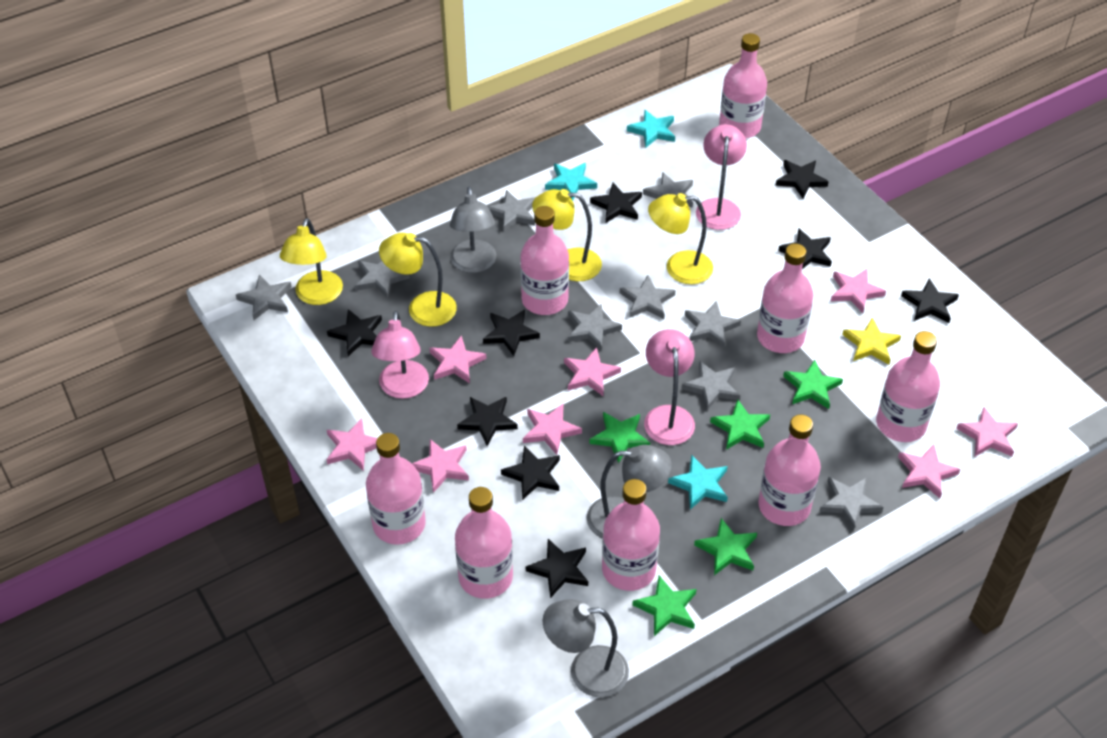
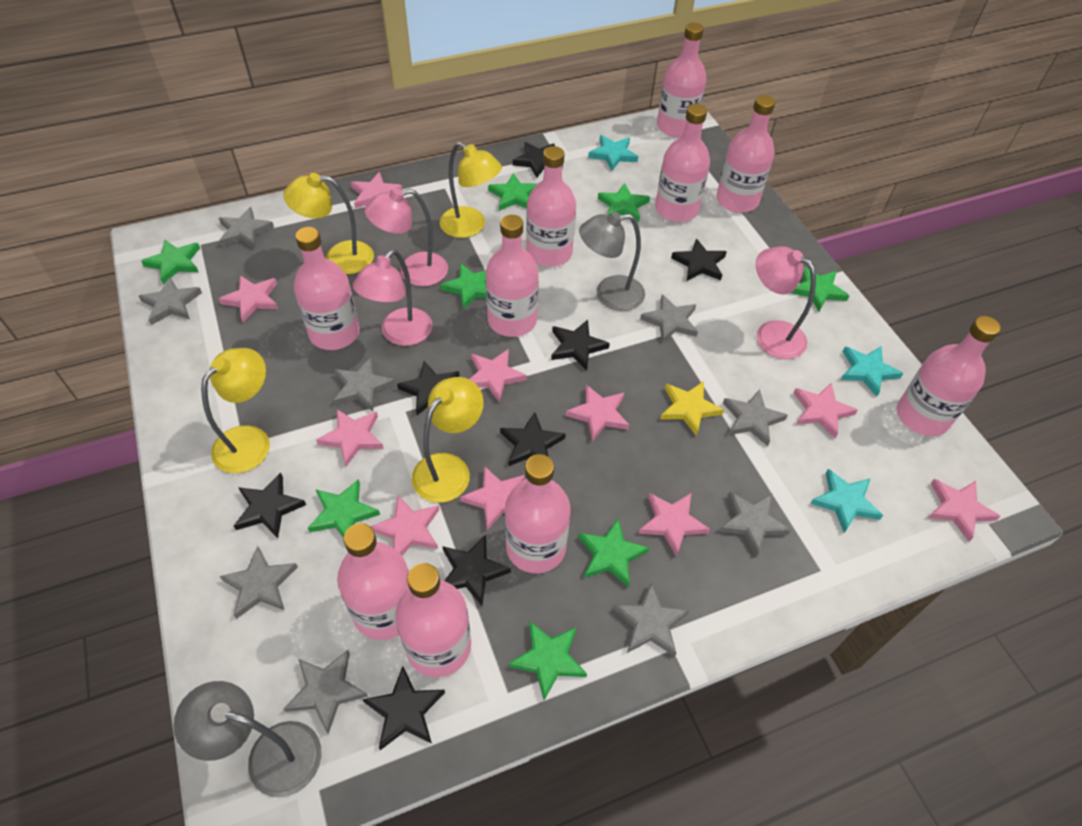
black star: [327,309,382,356] [457,397,518,446] [483,310,540,356] [501,446,560,500] [526,539,588,598] [590,183,642,223] [776,160,829,198] [778,229,832,269] [901,278,959,323] = 9 -> [234,473,306,538] [362,666,445,750] [397,361,460,415] [442,535,511,606] [500,412,566,466] [513,142,563,178] [551,320,610,370] [671,238,727,281] = 8
green star: [589,412,650,463] [632,576,697,636] [694,518,757,575] [710,399,770,450] [783,360,843,409] = 5 -> [141,239,200,284] [308,479,380,538] [440,263,486,310] [488,173,537,211] [508,621,587,700] [578,518,650,587] [598,183,650,222] [791,267,849,312] = 8
grey lamp: [450,187,496,273] [542,599,629,697] [587,445,672,539] = 3 -> [173,681,321,798] [579,212,645,311] = 2
pink bottle: [366,433,426,545] [455,487,513,599] [520,206,569,315] [602,479,660,591] [719,33,767,138] [757,243,813,353] [758,415,821,526] [876,331,940,442] = 8 -> [294,227,360,350] [337,523,409,640] [395,563,471,678] [486,215,539,337] [505,454,570,573] [526,146,576,267] [655,104,710,222] [657,23,707,137] [716,95,775,213] [897,316,1001,436] = 10
pink star: [326,418,377,471] [412,439,469,493] [429,335,487,383] [523,404,582,455] [564,347,621,396] [831,269,886,313] [898,445,960,498] [956,407,1018,457] = 8 -> [219,275,278,322] [316,409,384,467] [351,172,403,208] [370,495,439,555] [460,466,525,531] [469,349,527,402] [566,385,629,441] [638,493,710,557] [793,382,858,438] [928,479,1001,542] = 10

